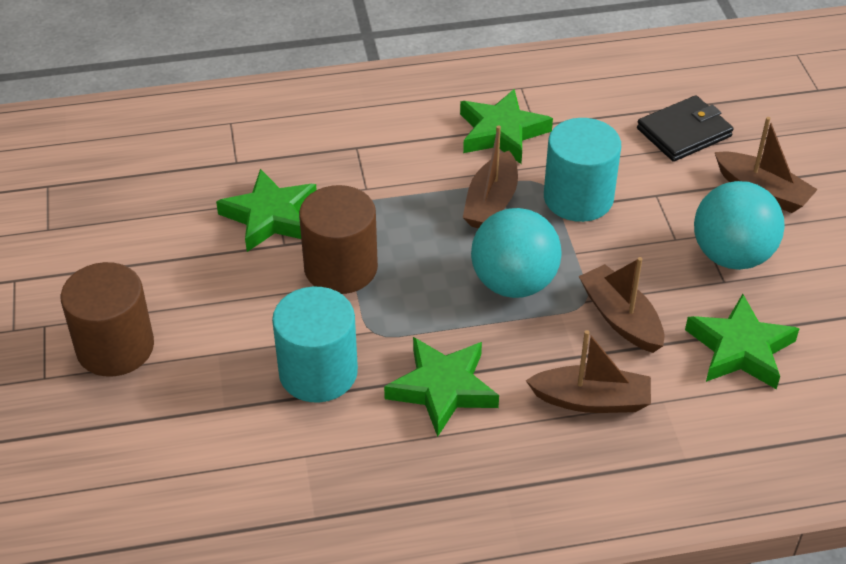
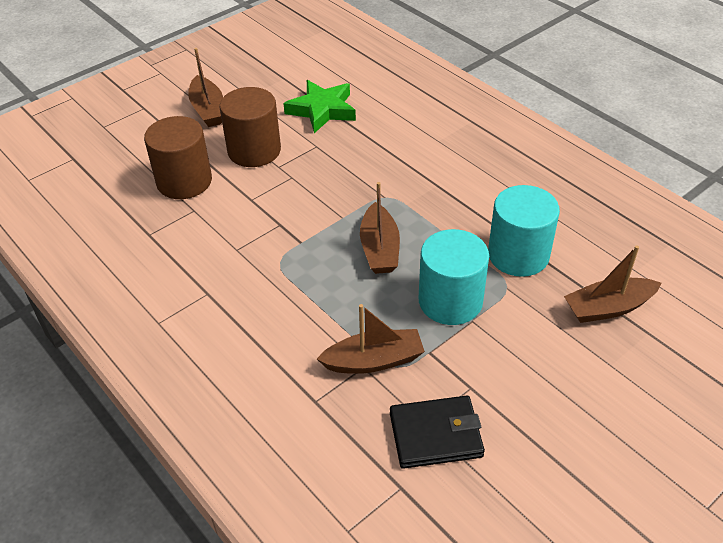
green star: [216,169,317,252] [384,337,499,437] [460,89,553,164] [685,294,800,389] = 4 -> [283,80,356,133] = 1
turquoise ball: [471,208,562,298] [694,181,785,270] = 2 -> none = 0

